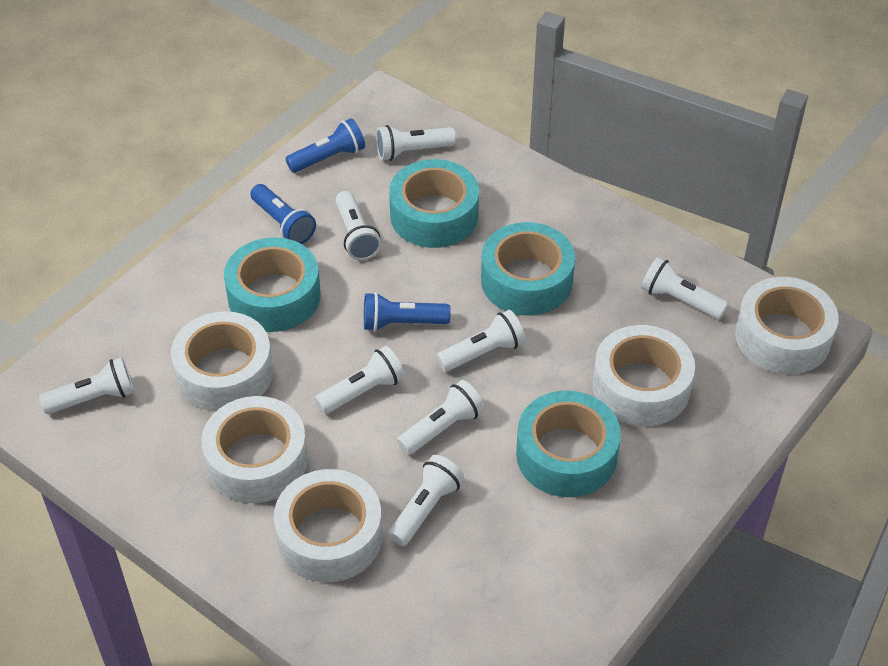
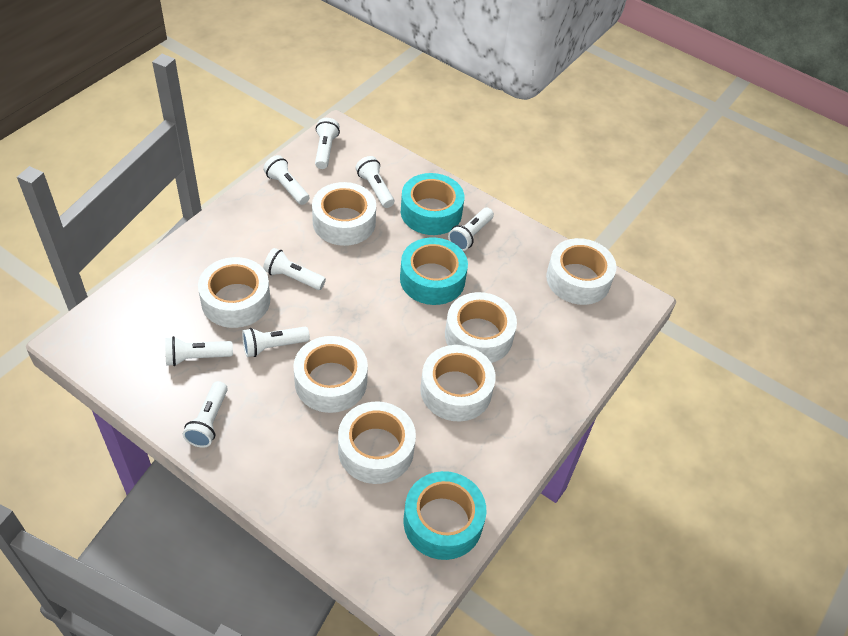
blue flashlight: [250,184,316,244] [285,118,365,173] [364,292,451,332] = 3 -> none = 0
turquoise tape: [224,237,321,332] [389,159,479,248] [481,222,575,316] [516,390,621,497] = 4 -> [400,237,468,305] [401,173,464,235] [403,471,486,560] = 3
white tape: [171,311,273,412] [201,396,308,503] [274,469,382,582] [593,325,695,426] [735,277,838,374] = 5 -> [198,257,270,328] [294,336,368,413] [312,182,376,246] [338,402,416,484] [420,345,496,421] [445,292,517,363] [546,238,616,305] = 7

